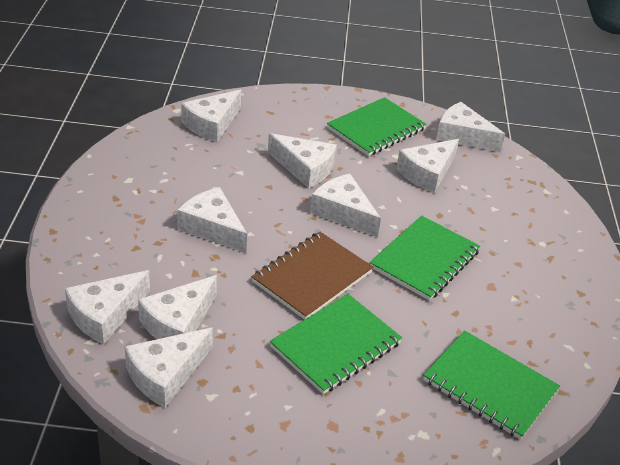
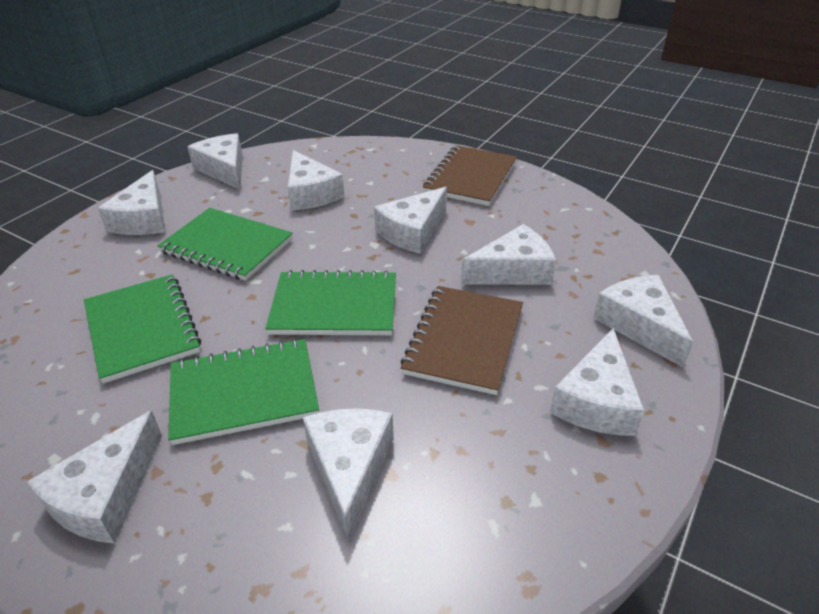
brown notebook: [252,232,373,320] = 1 -> [401,286,523,395] [423,145,517,206] = 2

